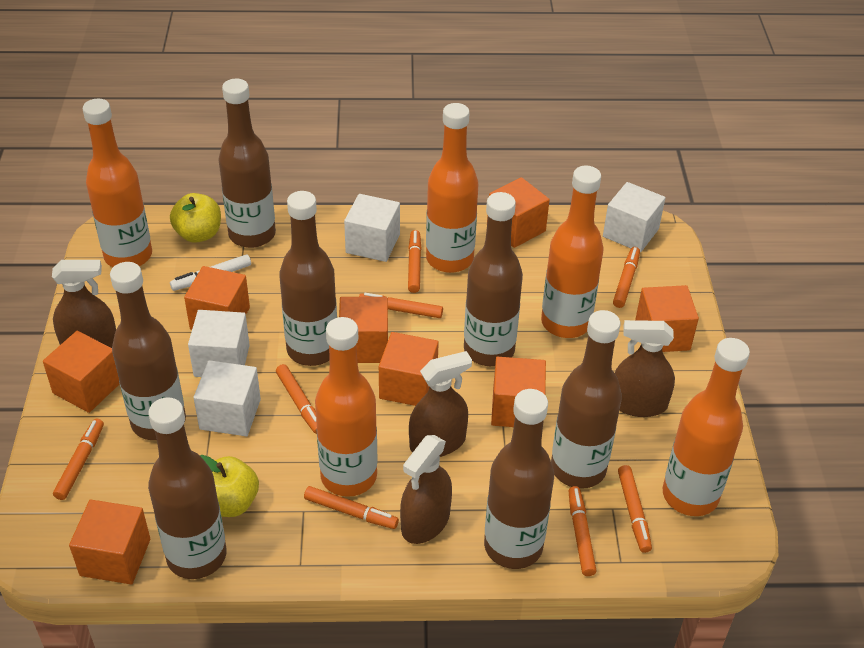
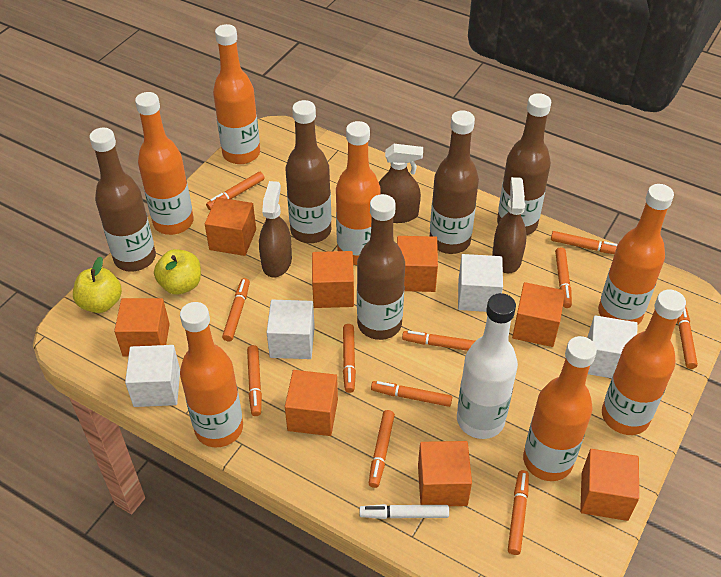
brown bottle: [110,262,186,440] [148,397,226,579] [218,78,276,248] [279,191,337,366] [464,192,523,366] [484,389,554,569] [551,310,622,489] = 7 -> [89,128,156,272] [286,100,332,243] [357,194,405,340] [430,110,479,254] [497,93,551,235] = 5
brown spray bottle: [52,260,116,348] [400,435,452,544] [409,351,472,457] [615,320,675,417] = 4 -> [259,181,292,278] [379,144,423,223] [492,177,526,273] = 3
orange bottle: [83,99,152,267] [315,317,378,497] [426,103,479,273] [541,166,604,338] [663,338,750,516] = 5 -> [135,92,194,235] [180,302,243,447] [213,24,260,164] [336,121,381,265] [523,336,597,481] [598,184,674,325] [602,290,686,435] = 7
orange marker: [53,419,104,500] [276,364,317,434] [304,486,399,529] [359,293,443,318] [408,230,422,293] [568,486,596,576] [613,247,640,308] [618,465,652,553] = 8 -> [206,172,264,210] [222,278,250,341] [247,345,262,416] [343,324,356,393] [369,410,395,488] [371,381,452,407] [402,331,475,351] [508,470,529,555] [551,231,618,254] [555,247,572,308] [677,306,698,369] = 11
white bottle: none = 0 -> [457,293,518,439] = 1

